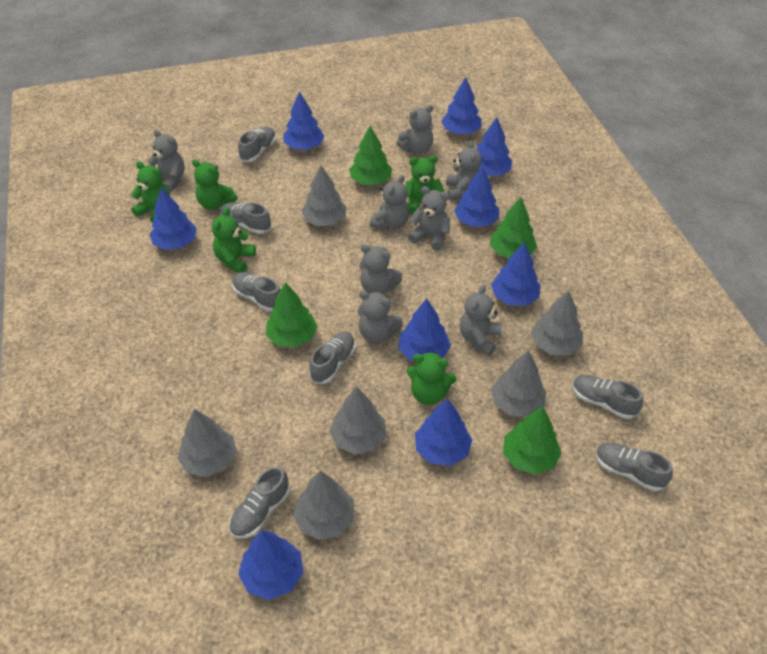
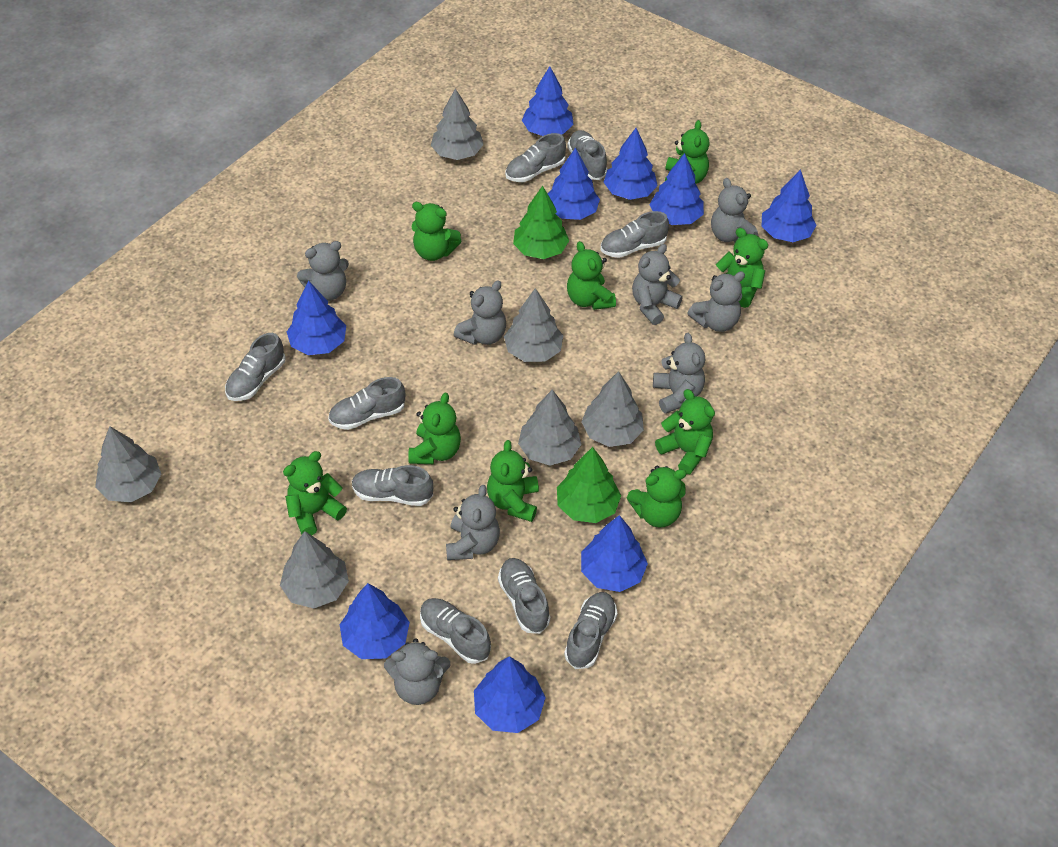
green teddy bear: [131,161,170,223] [192,159,237,210] [212,207,256,273] [405,156,445,215] [406,352,457,405] = 5 -> [283,451,347,535] [408,392,461,464] [412,202,461,261] [487,440,539,522] [567,241,616,310] [627,466,686,528] [655,389,715,474] [665,120,710,184] [716,228,768,308] = 9
green tree: [266,282,318,347] [349,126,392,185] [490,197,537,258] [503,406,562,474] = 4 -> [513,186,569,259] [557,447,621,523] = 2
grey shoe: [220,202,271,234] [229,466,290,539] [232,272,281,312] [238,127,276,162] [309,332,356,384] [572,375,643,419] [595,443,673,491] = 7 -> [225,333,285,401] [328,377,405,430] [352,465,433,506] [420,598,491,664] [498,558,550,634] [505,133,566,182] [564,592,617,669] [567,130,608,180] [600,211,669,258] = 9

